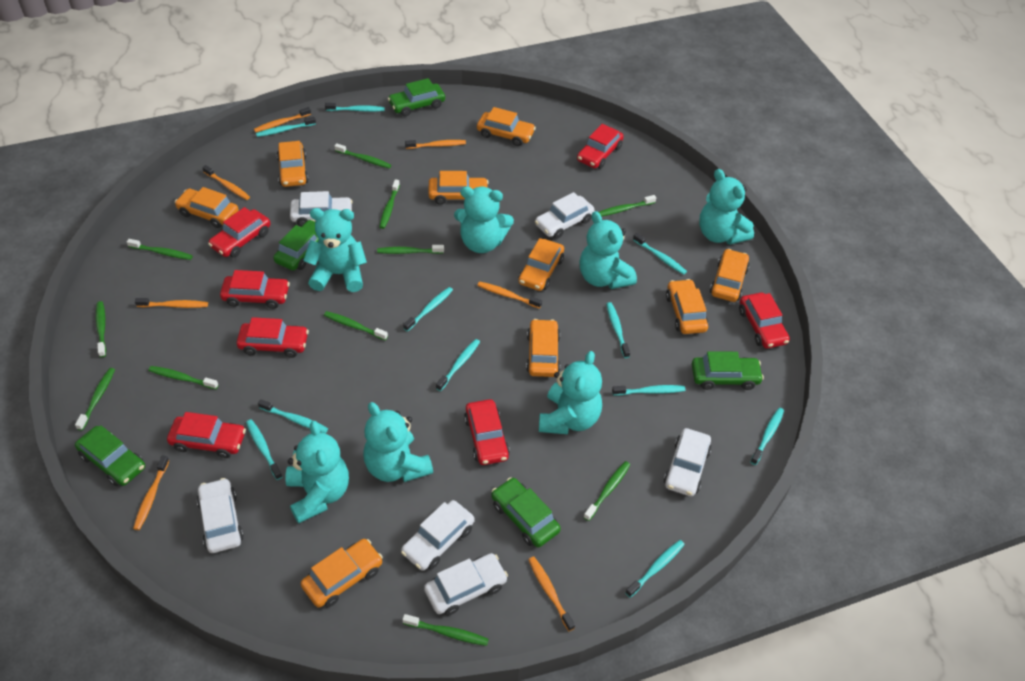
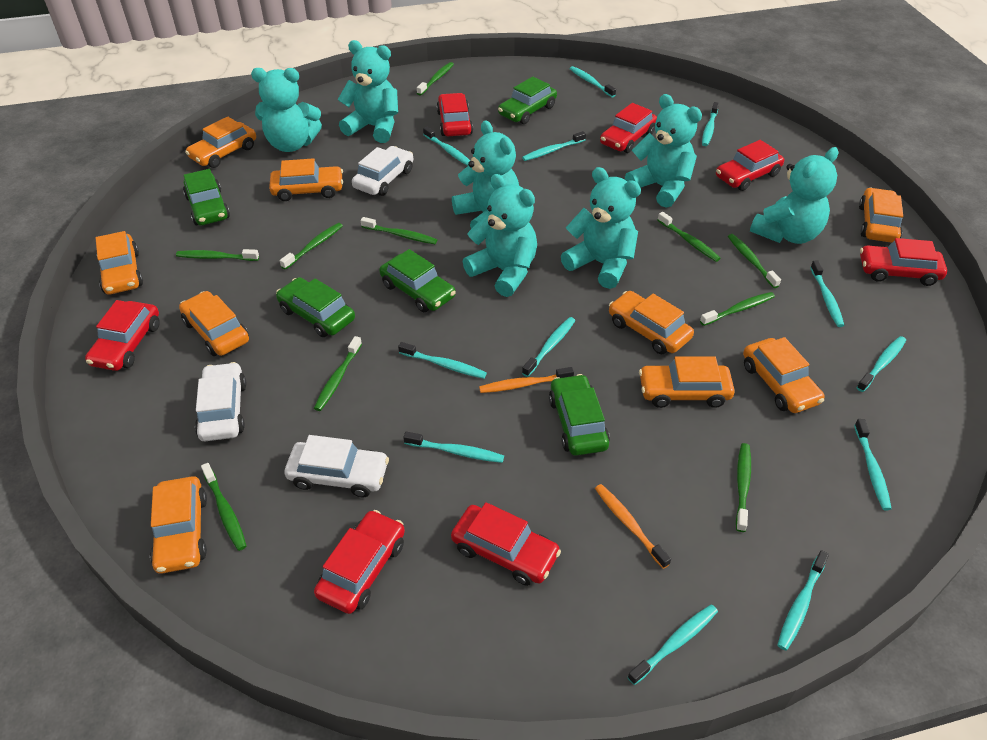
green toothbrush: [75,368,115,431] [96,301,106,357] [127,239,193,260] [148,366,219,389] [324,311,388,340] [334,143,391,168] [377,245,444,254] [379,179,400,229] [402,614,489,646] [584,461,630,521] [599,195,656,216] = 11 -> [176,249,259,261] [201,463,247,551] [280,223,343,270] [314,336,362,411] [361,217,437,244] [417,62,454,95] [658,212,721,262] [700,292,775,326] [728,234,781,288] [736,443,751,532] = 10
orange toothbrush: [133,455,169,530] [135,298,208,308] [202,165,250,200] [254,107,311,133] [405,140,466,149] [477,281,542,309] [528,557,575,631] = 7 -> [479,367,574,393] [595,484,671,569] = 2
turquoise toothbrush: [246,419,282,480] [256,117,316,137] [258,399,328,433] [325,103,385,112] [403,287,453,332] [436,339,480,391] [606,302,630,358] [612,385,686,396] [625,540,685,598] [633,233,687,275] [750,408,784,465] = 11 -> [398,342,487,379] [403,432,504,463] [423,127,470,166] [522,131,586,161] [522,317,575,377] [570,66,616,97] [628,604,718,685] [702,102,719,146] [777,550,829,651] [810,261,845,327] [854,419,892,510] [856,336,906,392] = 12
white car: [197,478,244,553] [290,191,353,226] [401,500,474,571] [424,553,508,616] [535,192,595,239] [664,428,711,496] = 6 -> [195,362,246,441] [284,435,389,497] [352,146,413,196] = 3

